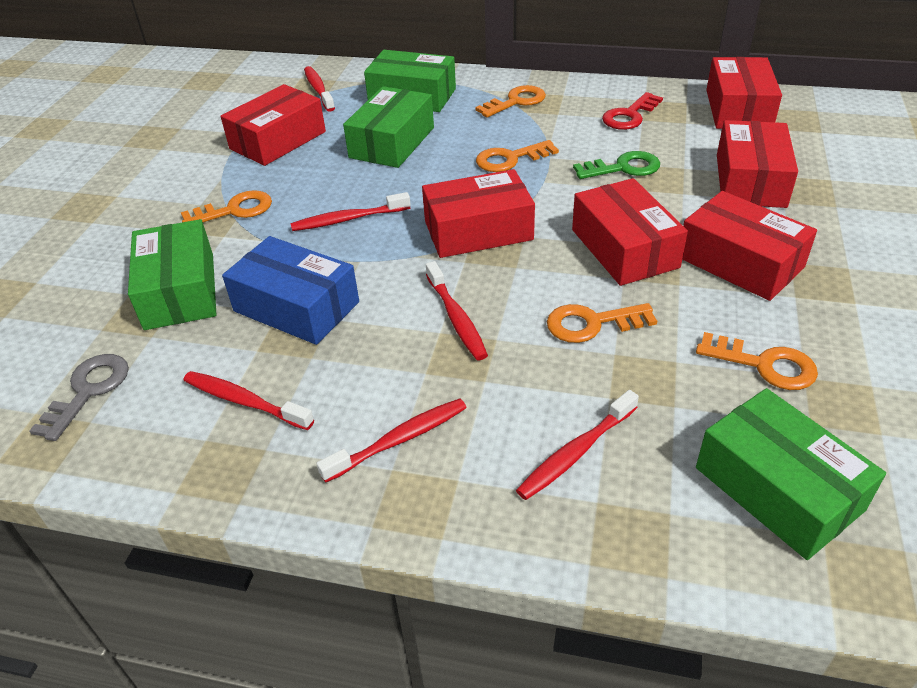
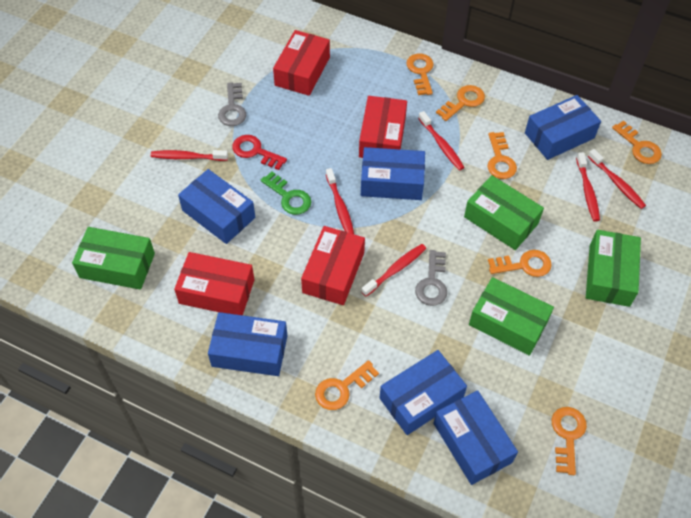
blue box: [222,236,359,345] = 1 -> [178,169,255,244] [208,312,287,376] [361,147,425,200] [380,350,467,435] [433,390,518,485] [525,95,601,160] = 6
grey key: [29,354,129,441] = 1 -> [218,83,246,126] [415,250,447,306] = 2
orange key: [181,190,272,222] [475,85,546,117] [476,140,559,172] [547,303,657,343] [696,332,818,390] = 5 -> [315,360,379,410] [406,54,434,95] [436,85,485,121] [487,132,517,179] [488,250,552,277] [552,407,587,475] [612,120,662,164] = 7
red box: [221,84,326,166] [422,169,535,258] [572,178,688,286] [682,191,817,301] [706,57,782,129] [717,120,798,208] = 6 -> [174,252,254,315] [273,30,330,96] [301,226,365,305] [359,96,407,158] = 4

